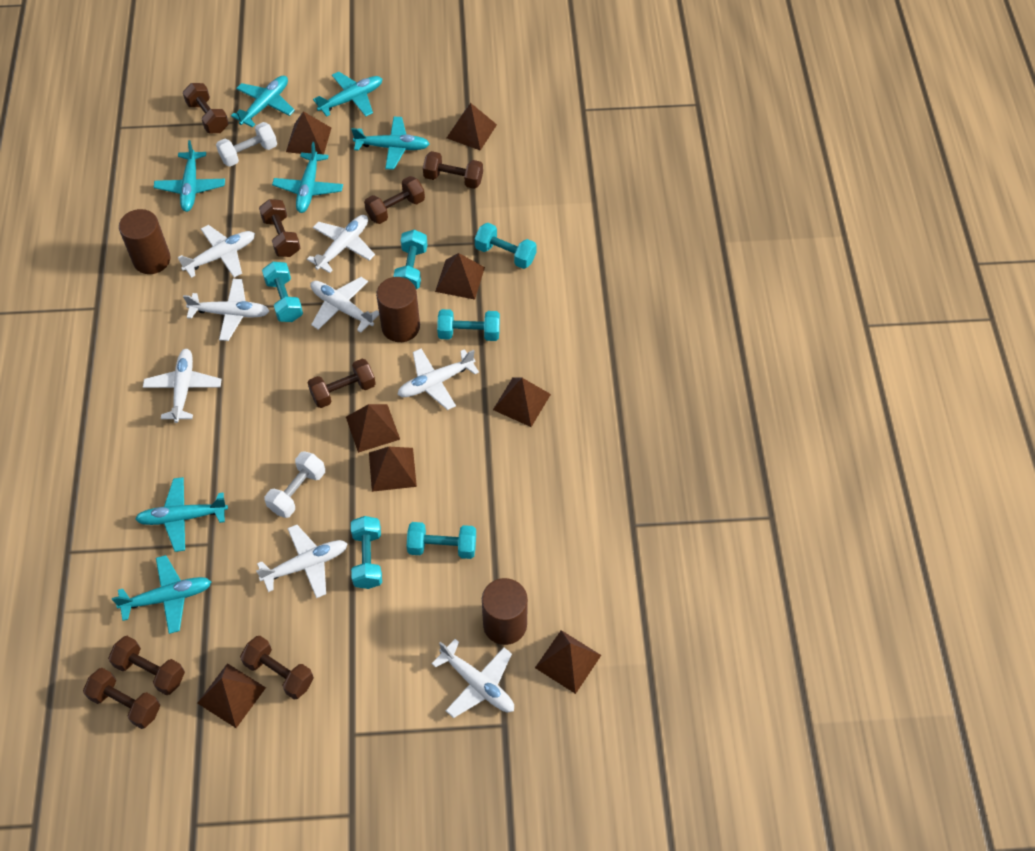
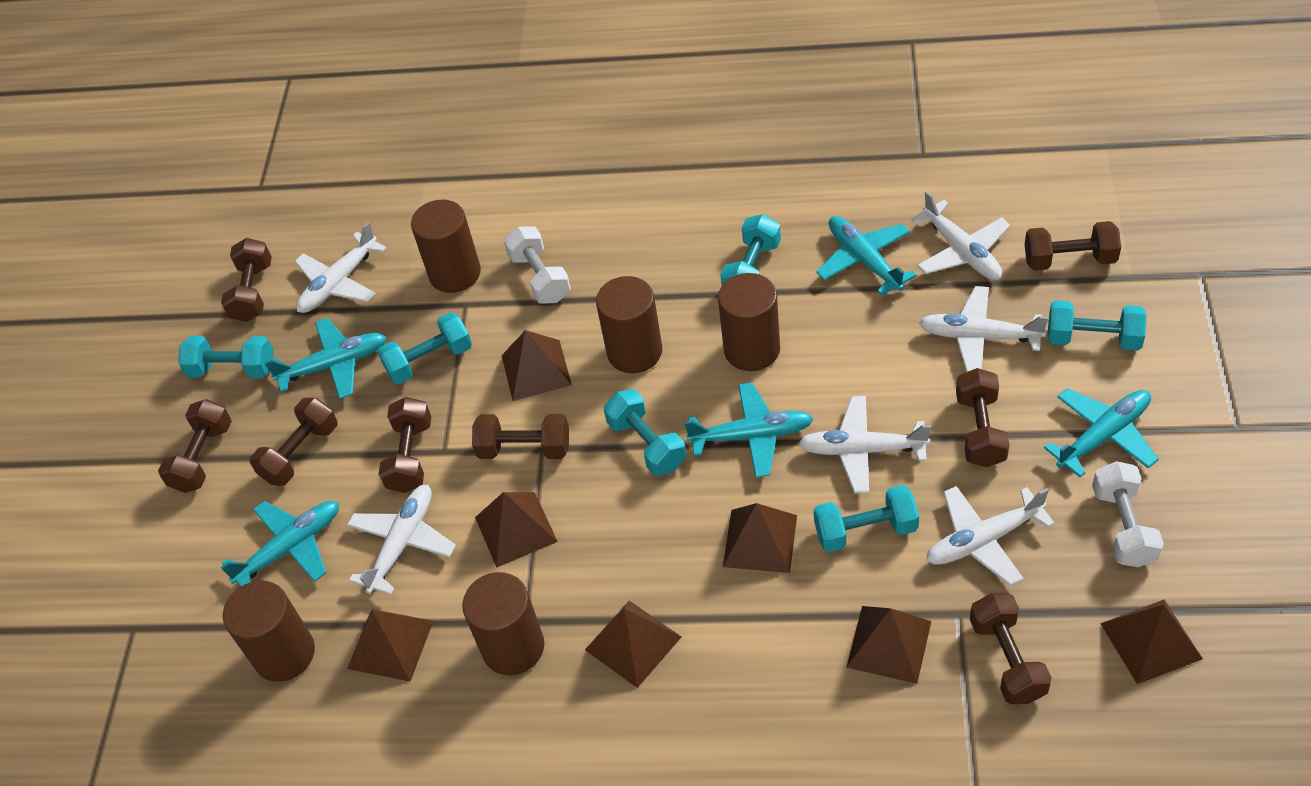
brown cylinder: [119,209,171,274] [376,277,420,342] [482,578,528,645] = 3 -> [223,580,315,682] [411,199,481,293] [462,572,544,675] [596,276,662,373] [718,273,780,371] = 5
brown pyramid: [197,663,266,728] [286,111,331,154] [346,404,400,453] [369,447,417,492] [435,253,485,300] [447,103,497,151] [493,377,551,427] [535,630,601,694] = 8 -> [347,609,433,682] [475,492,558,568] [502,330,572,401] [585,601,681,688] [723,503,797,573] [847,606,931,684] [1100,599,1203,684] = 7
turquoise plane: [112,555,211,634] [135,477,228,552] [154,140,225,212] [231,76,295,127] [272,142,343,213] [313,72,383,117] [351,117,430,170] = 7 -> [221,501,339,586] [265,318,386,399] [684,382,814,478] [816,216,917,296] [1044,388,1159,477] = 5
white plane: [143,349,222,423] [178,225,255,278] [183,279,269,341] [256,525,348,598] [307,215,375,273] [310,277,379,333] [397,349,479,410] [432,639,514,718] = 8 -> [295,222,387,313] [347,485,456,595] [798,396,931,493] [911,191,1010,280] [919,286,1048,372] [926,486,1055,586] = 6

